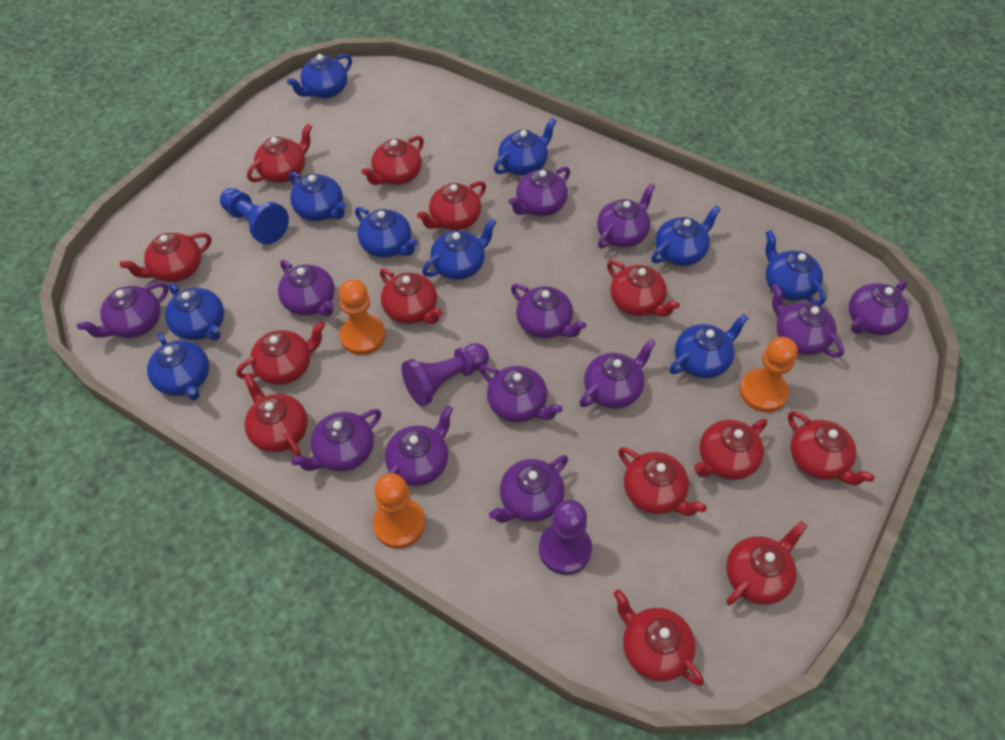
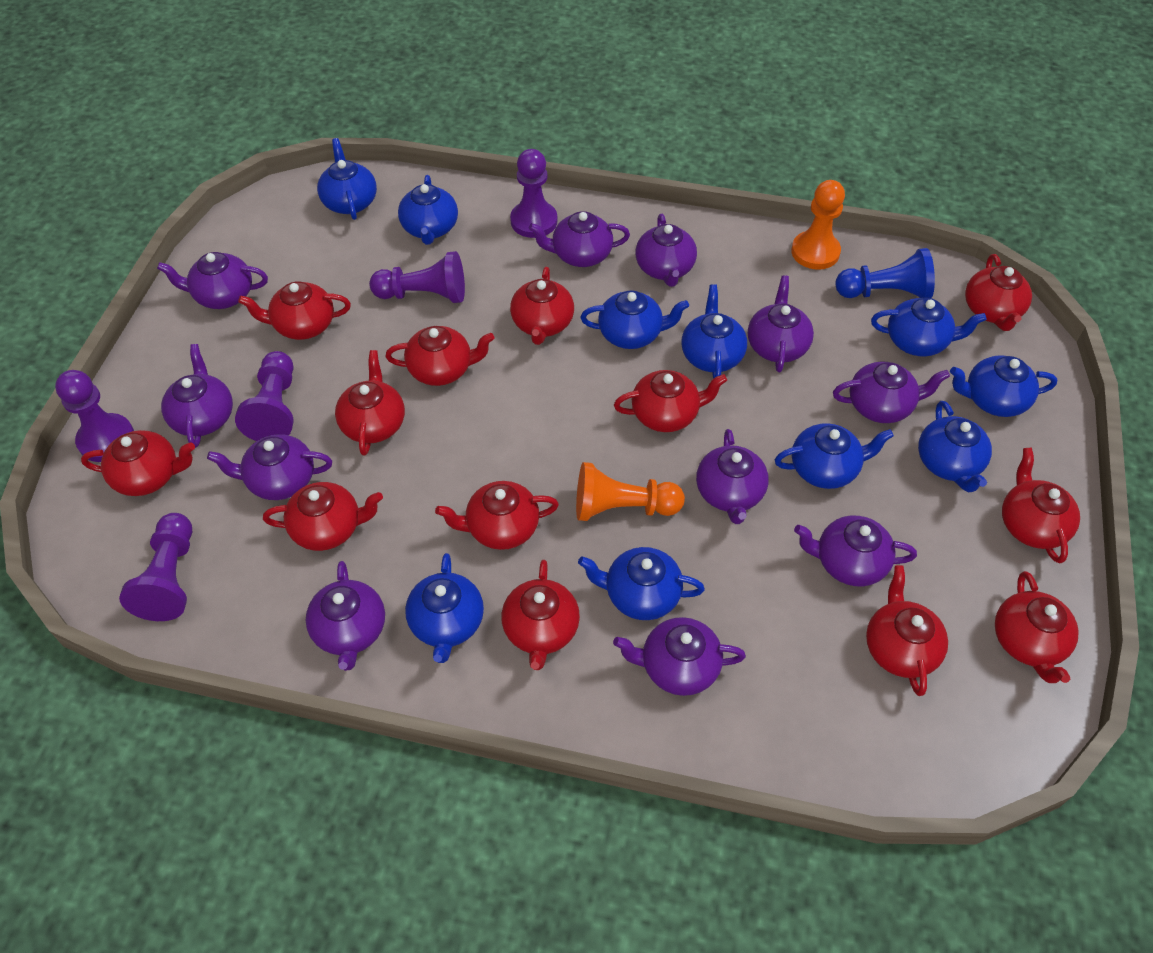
orange pawn: [339,279,386,355] [373,473,425,548] [739,337,798,412] = 3 -> [576,462,685,521] [791,180,845,270] = 2
purple pawn: [401,343,489,406] [539,500,592,575] = 2 -> [55,370,134,462] [119,513,192,621] [235,351,294,441] [369,251,465,303] [510,149,557,238] = 5
purple teapot: [77,282,168,338] [278,260,335,316] [291,409,381,471] [385,405,453,486] [480,365,563,423] [489,455,568,523] [508,167,570,216] [511,284,586,339] [579,339,656,409] [597,183,655,249] [771,284,844,357] [849,280,909,335] = 12 -> [157,252,268,309] [161,344,233,448] [207,434,332,500] [306,561,385,671] [529,211,630,267] [613,617,746,696] [635,214,697,287] [696,429,769,524] [748,275,814,372] [794,516,917,586] [833,361,950,423] = 11

